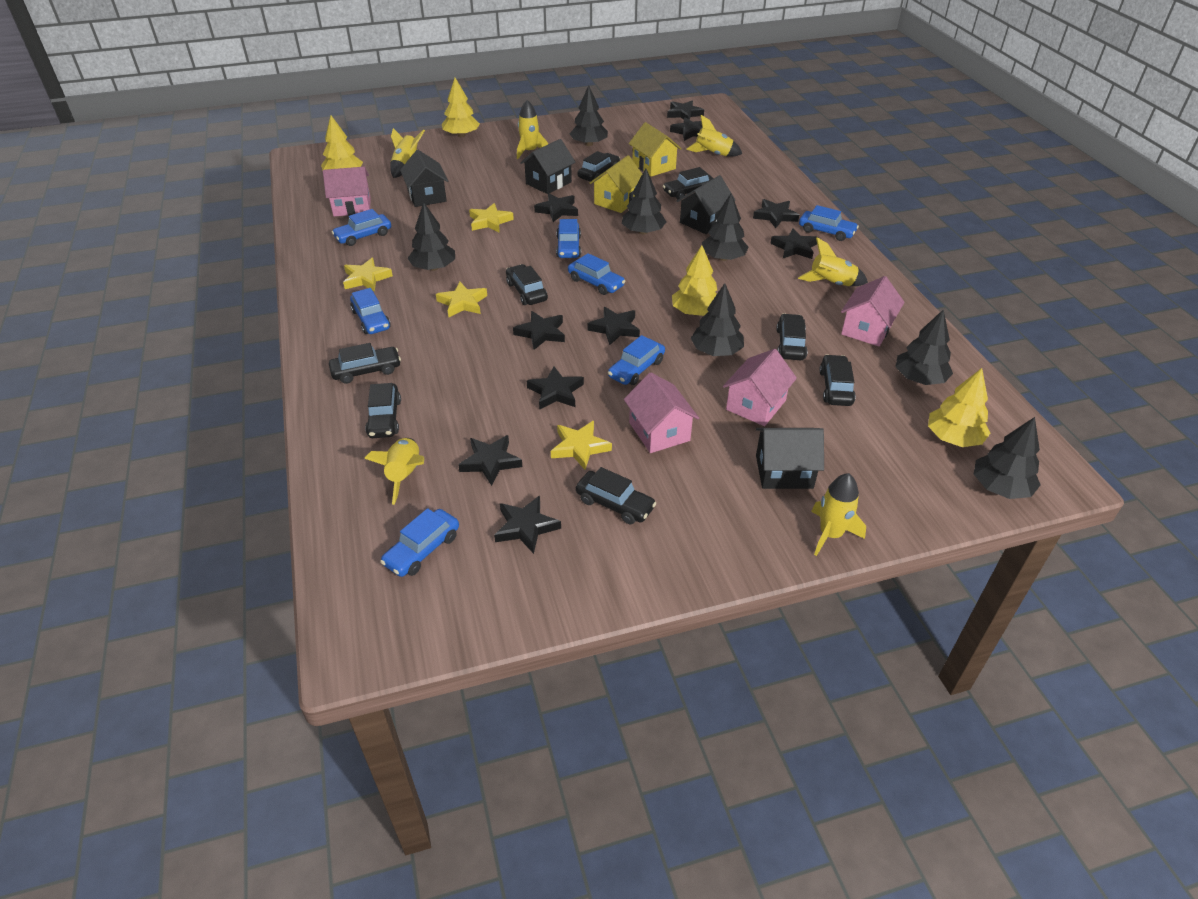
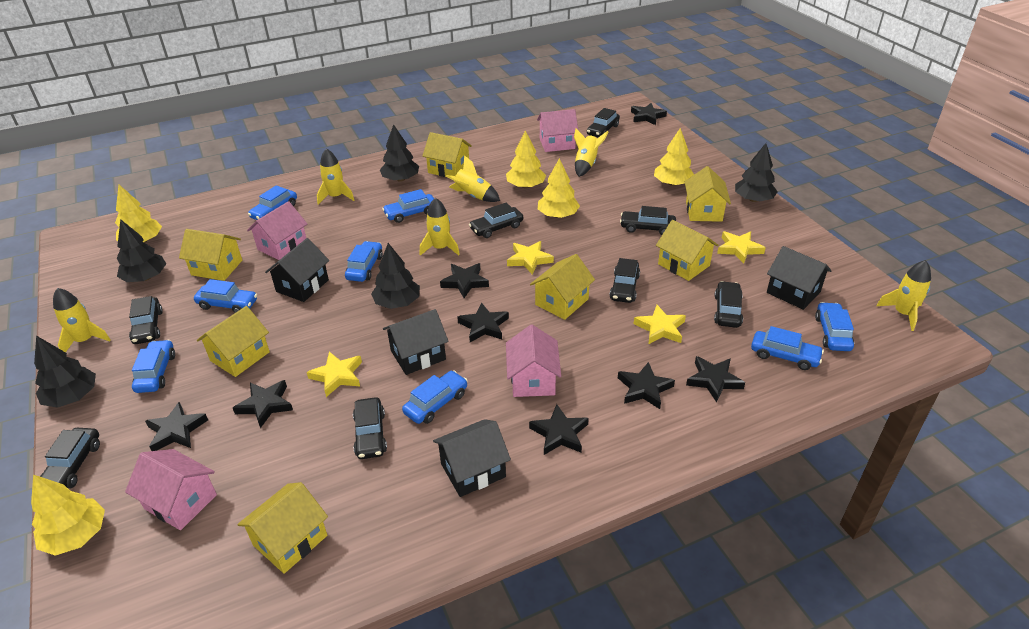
black star: [458,435,522,486] [494,495,561,554] [513,311,565,350] [527,367,584,410] [534,193,578,222] [587,307,640,345] [667,101,704,120] [670,117,702,141] [753,199,799,228] [770,228,818,259] = 10 -> [145,402,208,451] [233,380,293,428] [440,263,489,298] [457,302,509,342] [529,404,589,455] [618,362,675,409] [631,103,667,125] [686,356,745,402] = 8
black tree: [408,202,455,271] [569,85,608,146] [622,168,666,235] [691,283,744,356] [702,193,749,261] [895,310,953,385] [974,417,1041,499] = 7 -> [34,336,96,408] [117,219,166,282] [371,243,420,309] [380,124,419,182] [735,143,778,202] = 5
blue car: [332,209,391,246] [350,288,391,334] [380,508,459,577] [556,219,581,258] [568,253,625,295] [608,335,665,385] [799,205,859,241] = 7 -> [132,340,175,393] [194,279,257,313] [248,185,297,220] [345,241,383,282] [382,189,434,223] [402,370,468,424] [751,326,824,370] [815,302,854,351] = 8
yellow house: [590,155,642,213] [629,122,682,177] = 2 -> [179,229,242,281] [197,306,270,377] [237,482,328,574] [423,132,472,177] [530,254,595,320] [656,220,718,281] [685,166,731,222] = 7
yellow tree: [321,115,363,171] [442,78,480,137] [672,245,717,316] [928,368,990,447] = 4 -> [31,475,105,556] [115,185,162,243] [506,131,546,188] [538,158,580,218] [654,128,694,186] = 5

